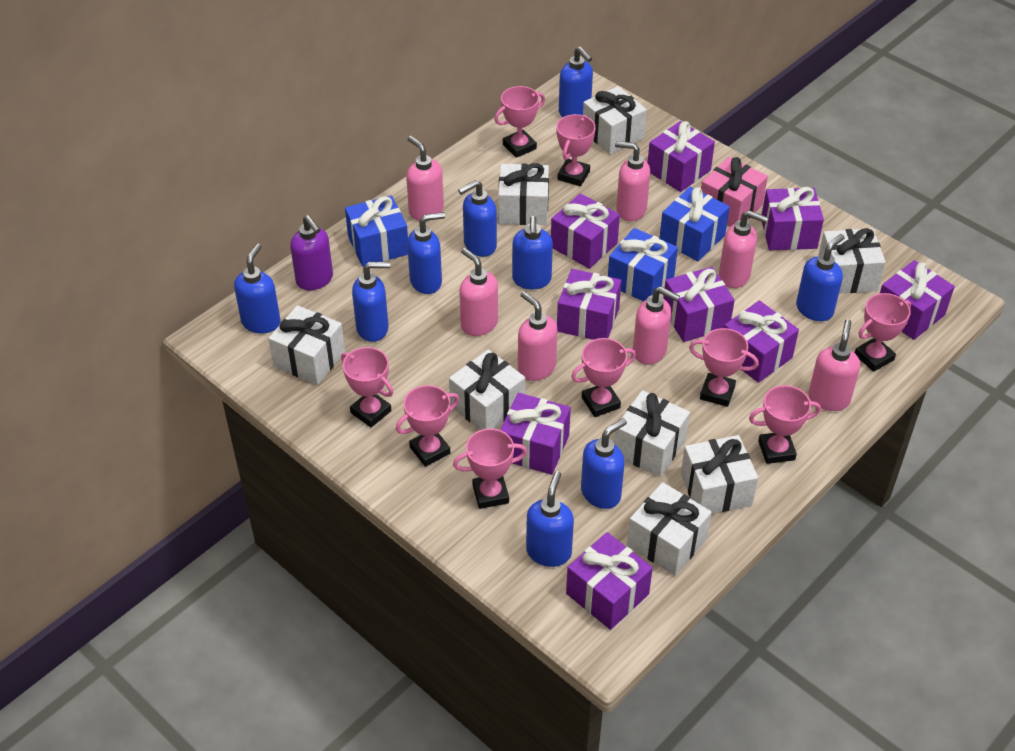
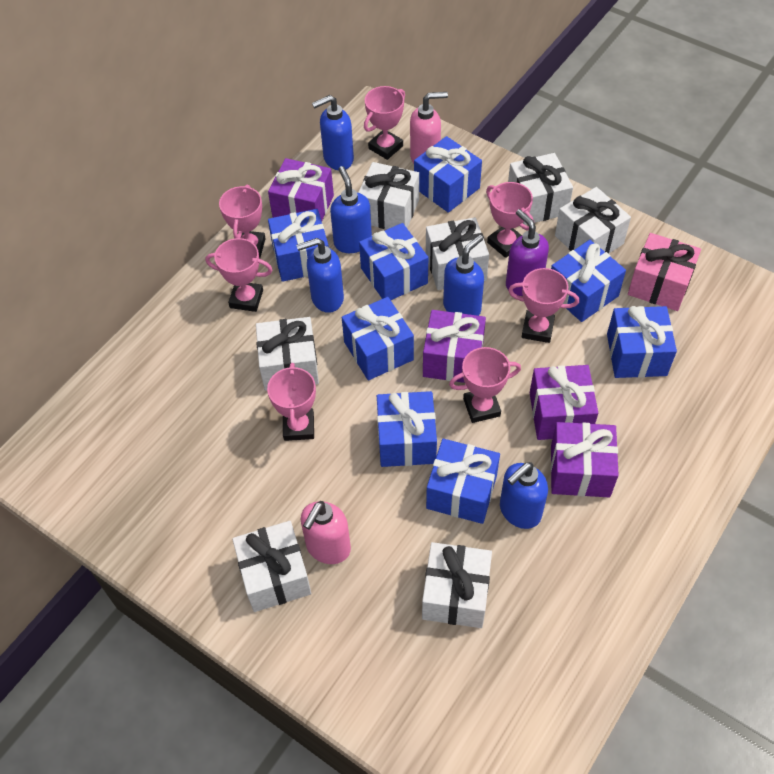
blue gift: [345,195,408,267] [608,228,678,302] [659,187,730,261] = 3 -> [268,209,329,282] [342,297,414,380] [359,223,428,300] [377,391,437,467] [414,136,482,213] [426,439,500,524] [551,240,626,322] [607,306,677,378] = 8
blue soap dispenser: [234,244,280,333] [352,262,390,342] [407,212,445,294] [458,180,497,257] [512,216,553,289] [526,471,574,567] [559,46,593,117] [581,418,627,509] [796,234,845,321] = 9 -> [296,238,344,313] [312,95,354,170] [330,166,372,253] [443,235,484,316] [500,462,548,529] = 5
pink soap dispenser: [406,136,444,220] [460,248,498,336] [518,291,557,381] [615,141,650,221] [633,286,680,365] [719,210,768,288] [808,319,860,411] = 7 -> [300,501,351,564] [410,92,448,164] = 2
pink trophy: [341,347,393,427] [396,385,459,467] [453,428,527,509] [494,86,545,158] [556,114,596,186] [571,338,636,417] [689,328,759,407] [749,385,821,464] [855,293,911,372] = 9 -> [206,238,272,312] [219,185,265,259] [267,363,316,441] [364,86,405,160] [449,347,521,423] [486,182,535,258] [508,268,579,343] = 7
purple gift: [500,393,571,475] [551,193,620,269] [557,269,622,340] [566,532,653,630] [648,121,715,192] [663,267,735,342] [724,300,799,383] [762,187,824,250] [880,260,955,340] = 9 -> [268,158,334,221] [423,310,486,383] [530,365,598,440] [551,422,619,497] = 4
white gift: [268,305,345,385] [449,349,525,430] [498,163,549,225] [583,86,647,154] [614,390,690,477] [627,482,712,576] [681,435,758,514] [818,228,886,294] = 8 -> [232,521,311,612] [256,317,319,391] [358,162,419,229] [422,542,492,628] [426,217,489,290] [508,153,573,225] [555,187,631,254] = 7

